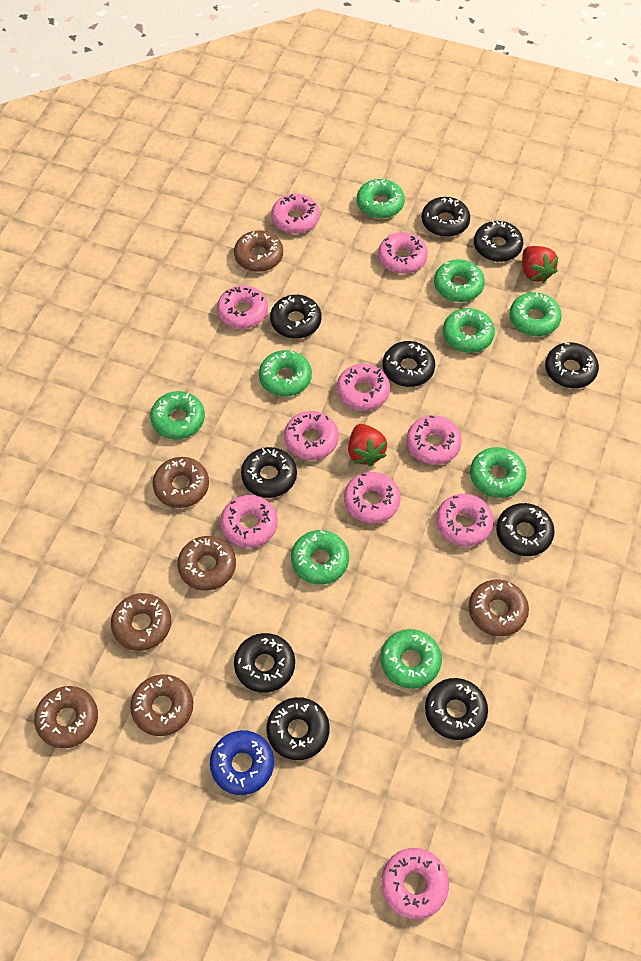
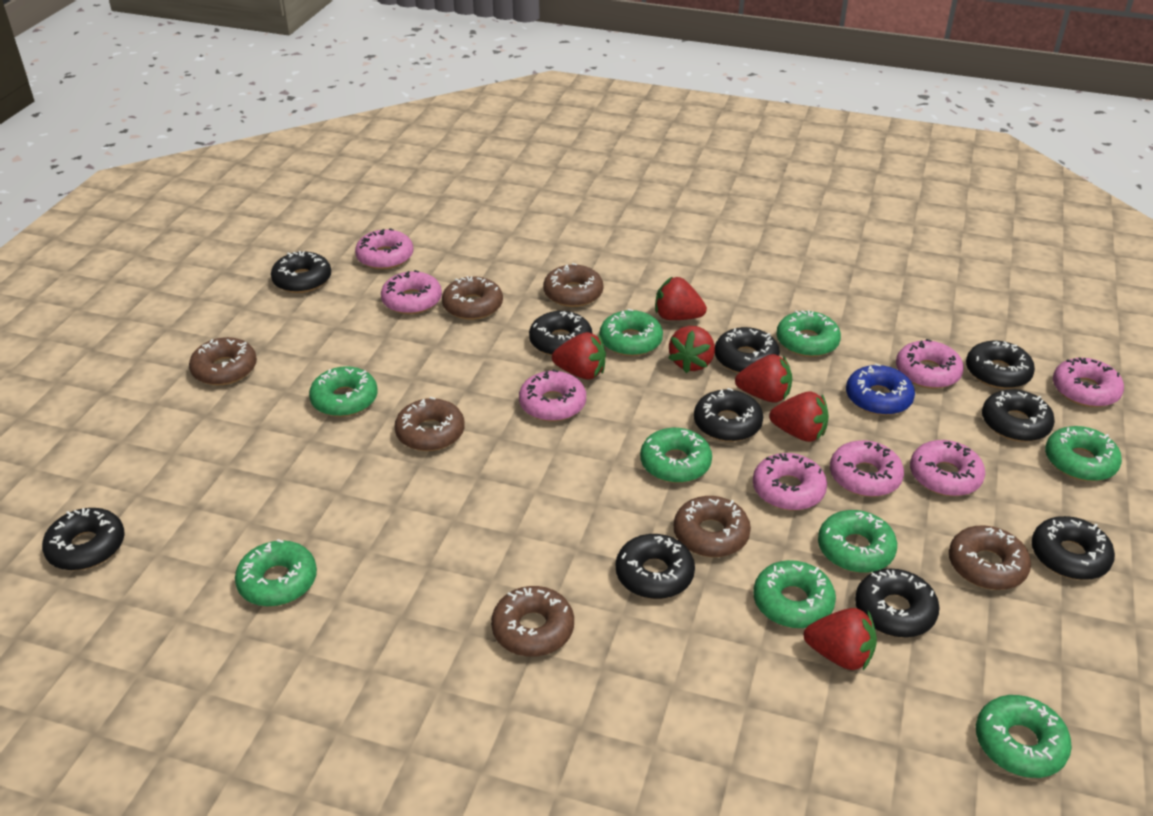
pink donut: [217,285,268,329] [220,495,278,548] [271,194,320,234] [284,411,339,460] [337,364,390,411] [344,472,401,524] [378,232,428,274] [381,848,449,920] [407,415,462,465] [436,494,494,547] = 10 -> [355,228,413,269] [381,270,442,314] [519,369,586,421] [753,453,827,510] [830,440,904,497] [896,339,964,389] [910,440,985,496] [1053,357,1124,407] = 8
red strawberry: [348,424,387,467] [522,246,559,283] = 2 -> [552,332,606,380] [655,276,707,320] [668,326,715,373] [735,354,792,403] [769,392,829,442] [804,608,877,670] = 6

